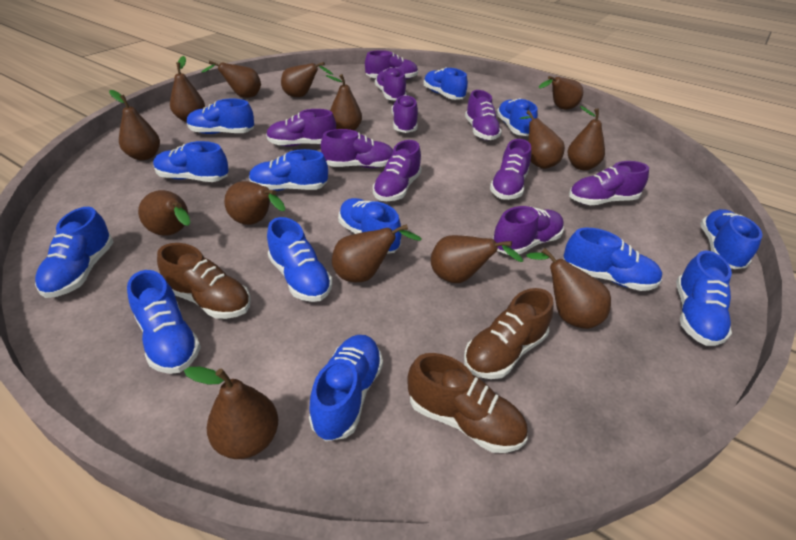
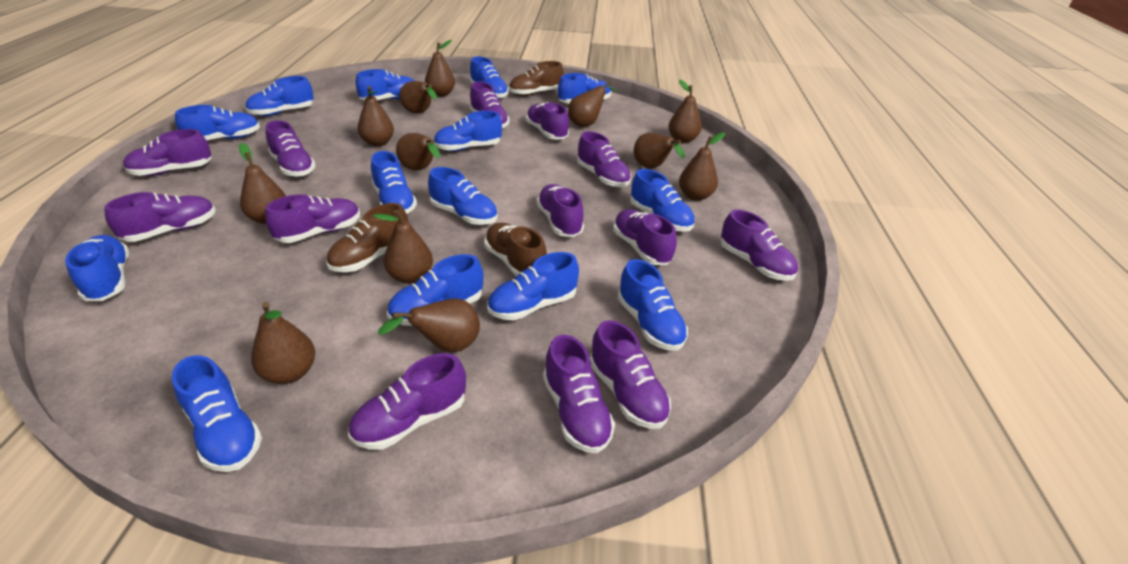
blue shoe: [35,207,114,298] [127,270,201,374] [153,141,229,182] [187,99,254,134] [249,149,328,191] [267,217,333,302] [309,335,383,441] [338,198,401,254] [423,68,468,100] [496,98,538,136] [564,228,662,291] [676,251,732,346] [700,209,762,269] = 13 -> [65,235,129,301] [172,355,262,472] [175,105,260,140] [245,76,314,116] [356,69,414,100] [371,151,417,214] [387,254,484,326] [428,167,497,225] [433,111,502,151] [470,56,509,99] [487,252,579,320] [558,73,611,104] [618,259,688,351] [630,169,695,232] = 14
brown pear: [109,90,160,160] [138,190,190,236] [170,56,205,122] [184,367,278,459] [202,61,261,98] [224,181,285,225] [281,62,333,97] [326,74,362,131] [332,224,422,282] [431,235,523,283] [519,110,565,169] [527,248,611,329] [539,76,583,110] [568,106,605,170] = 14 -> [239,143,286,224] [251,302,315,384] [357,86,394,146] [374,209,433,284] [378,298,480,353] [396,133,440,170] [399,81,437,113] [425,40,455,97] [568,81,618,127] [634,133,685,169] [669,80,702,143] [679,132,725,201] = 12
purple shoe: [266,109,336,146] [321,129,393,168] [365,50,418,80] [373,140,421,201] [375,67,407,101] [391,95,418,133] [465,90,502,140] [490,139,531,200] [493,206,564,255] [569,161,649,205] = 10 -> [104,192,216,242] [123,129,211,176] [265,120,316,177] [265,194,360,243] [348,353,466,450] [470,81,510,128] [526,102,569,139] [536,184,584,237] [543,335,615,453] [577,131,631,187] [590,320,671,429] [613,209,677,265] [721,209,798,281] = 13

